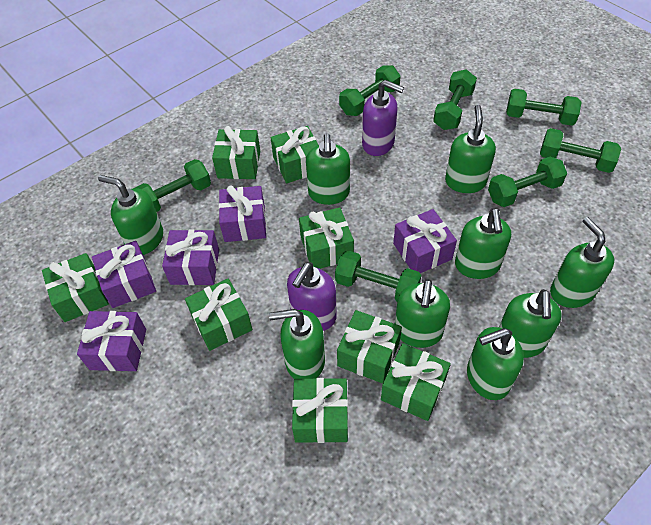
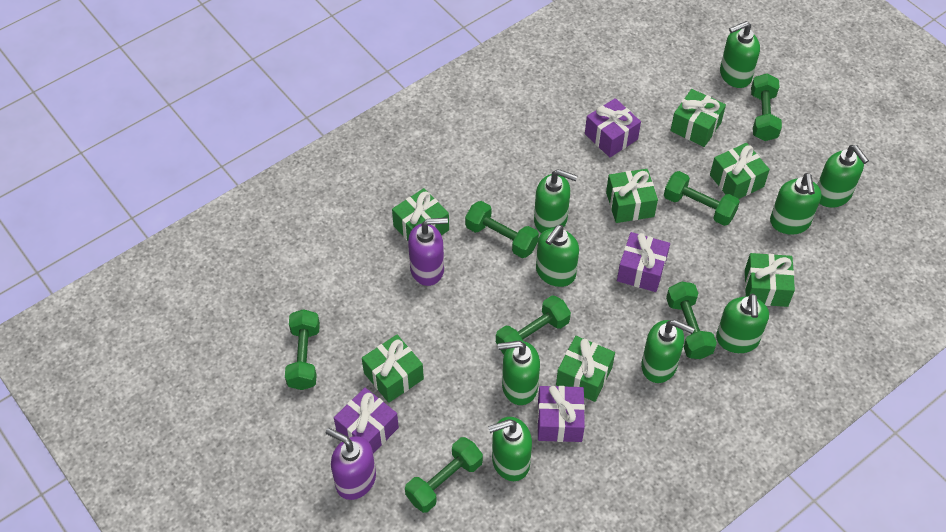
green gift: [42,253,109,322] [185,278,252,351] [212,126,260,179] [270,126,318,183] [292,378,348,443] [299,207,354,269] [337,310,402,383] [381,343,451,421] = 8 -> [362,335,424,403] [392,188,449,241] [556,336,615,402] [606,169,658,223] [670,89,726,147] [710,143,770,199] [745,253,795,307] = 7
purple gift: [77,311,146,371] [92,241,156,308] [162,230,219,285] [219,185,266,242] [393,209,457,273] = 5 -> [334,388,399,453] [537,386,585,442] [585,98,641,157] [617,232,670,292] = 4

